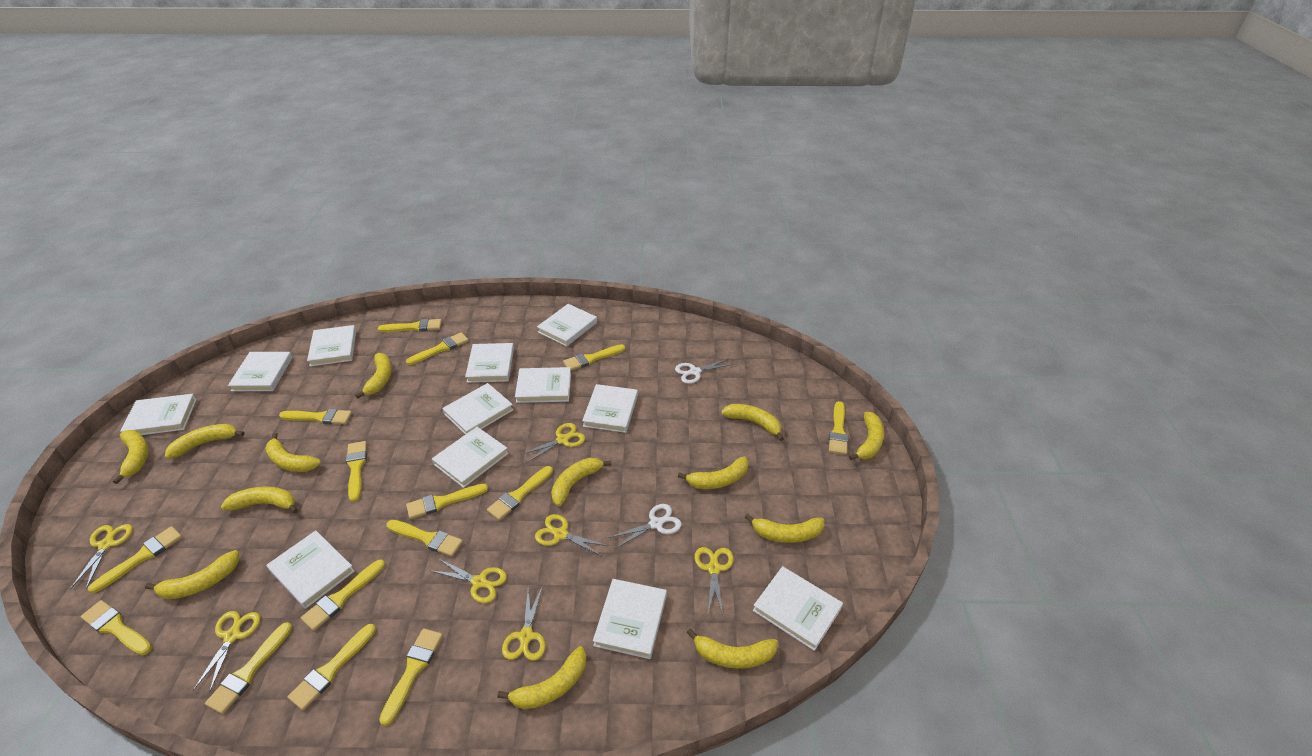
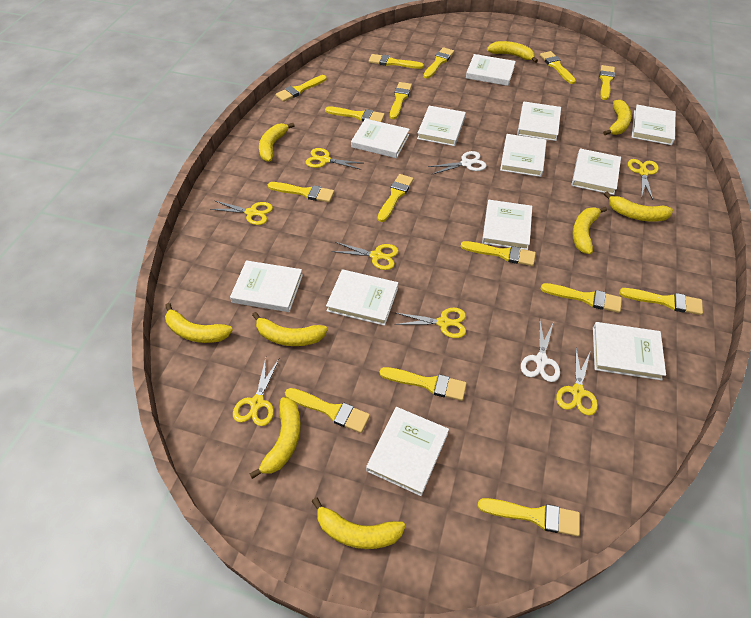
yellow banana: [113,430,148,484] [145,550,239,599] [165,424,244,459] [221,486,298,514] [265,433,321,472] [355,353,392,398] [497,646,586,709] [551,458,612,506] [678,456,749,489] [687,628,778,669] [721,404,784,441] [744,514,824,543] [849,412,884,460] = 13 -> [165,303,233,343] [250,397,301,479] [252,312,328,346] [259,123,295,162] [312,498,406,549] [487,41,538,63] [572,207,607,254] [603,100,632,135] [604,192,673,222] = 9

